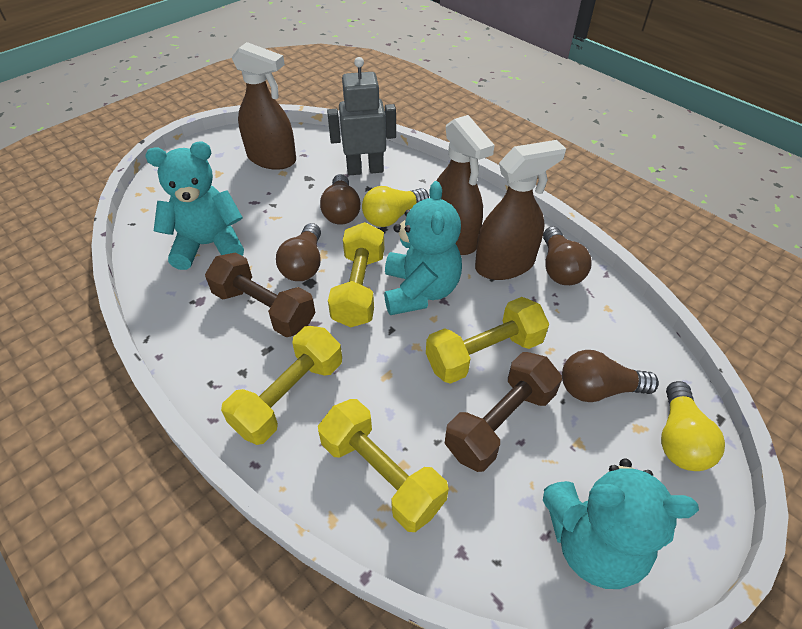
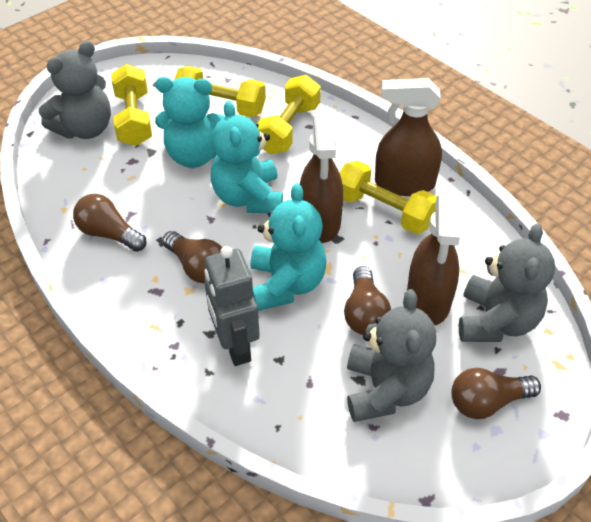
brown dumbbell: [205,252,315,337] [445,352,562,472] = 2 -> none = 0
grey teddy bear: none = 0 -> [39,41,111,139] [347,289,437,422] [459,223,555,342] = 3
yellow light bulb: [362,186,429,227] [661,381,725,471] = 2 -> none = 0

